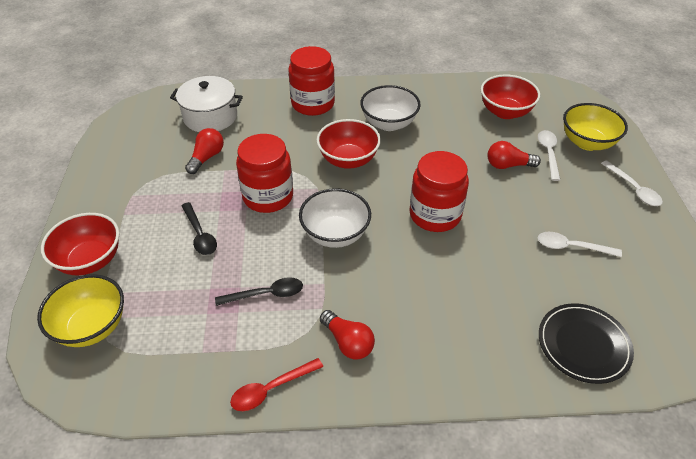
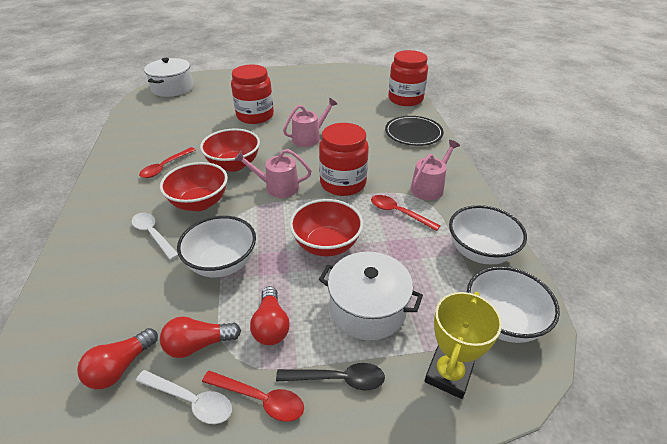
black spoon: [181,202,217,255] [215,277,303,306] = 2 -> [276,363,385,390] = 1
pink watering can: none = 0 -> [234,149,311,198] [283,98,337,147] [410,140,460,200] = 3
red spoon: [230,358,323,411] = 1 -> [139,147,196,178] [202,371,304,422] [371,195,440,231] = 3
white bowl: [299,188,371,248] [360,85,421,131] = 2 -> [177,216,256,277] [449,205,527,264] [467,266,560,343] = 3
white pot: [170,76,243,132] = 1 -> [144,58,193,97] [319,252,423,340] = 2
white spoon: [538,130,560,181] [538,232,622,257] [601,160,663,206] = 3 -> [132,212,178,260] [136,370,232,424] = 2
yellow bowl: [37,274,124,347] [563,103,628,151] = 2 -> none = 0
yellow trophy: none = 0 -> [425,291,502,399] = 1

